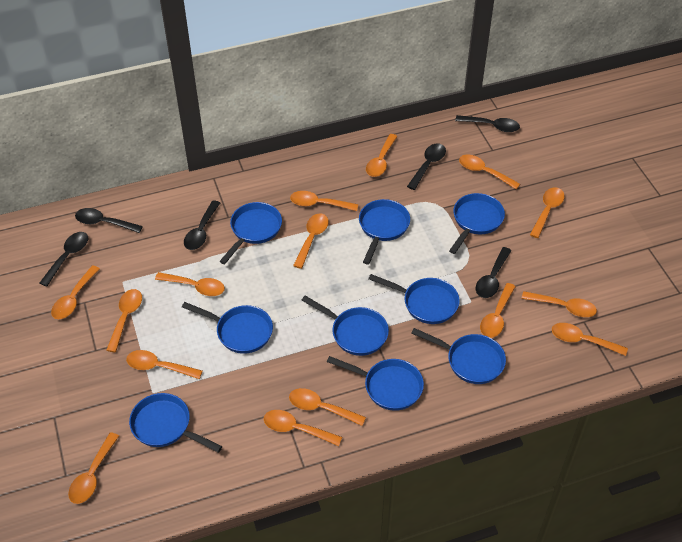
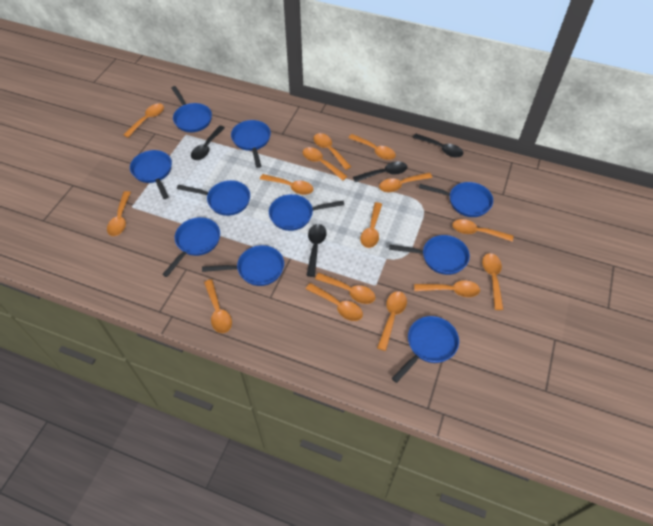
black spoon: [40,232,88,287] [75,208,143,233] [184,200,220,250] [407,143,446,190] [455,115,520,132] [476,247,512,298] = 6 -> [191,126,225,160] [306,224,327,277] [353,161,407,182] [412,133,464,157] = 4
blue pan: [129,393,222,453] [182,302,273,354] [219,202,282,264] [302,296,389,356] [327,356,424,411] [359,199,410,265] [368,274,460,324] [411,328,506,384] [449,193,505,254] = 9 -> [130,150,172,199] [162,217,220,277] [172,86,212,132] [177,180,250,216] [202,245,284,286] [231,120,271,168] [269,194,344,231] [389,235,470,275] [392,316,459,383] [419,182,493,217] = 10

